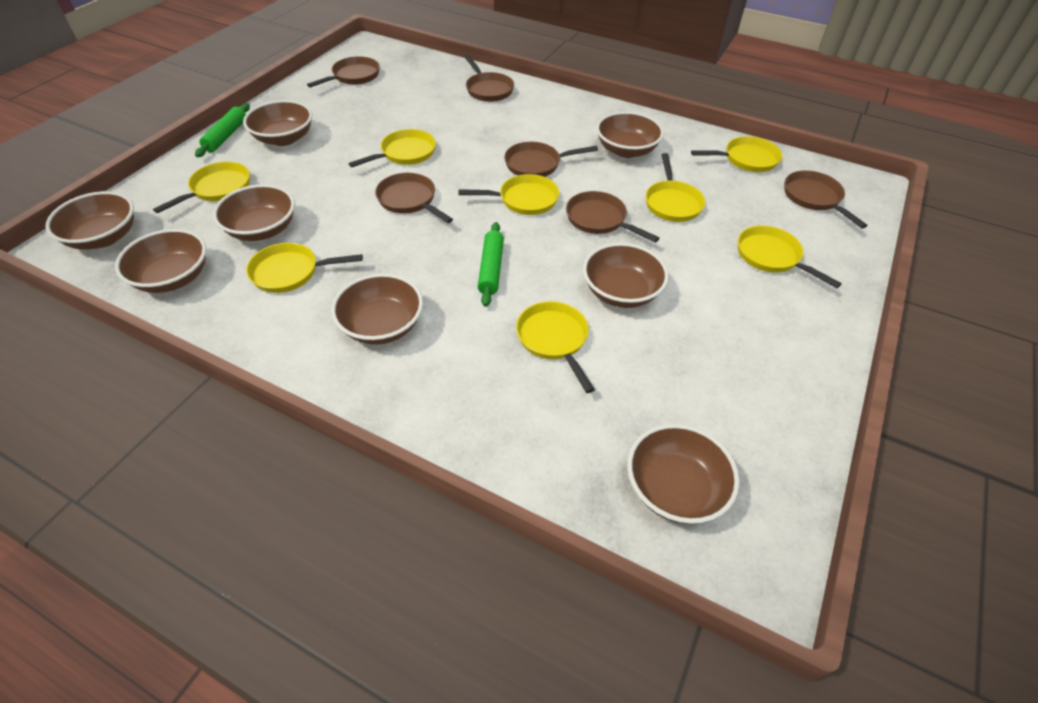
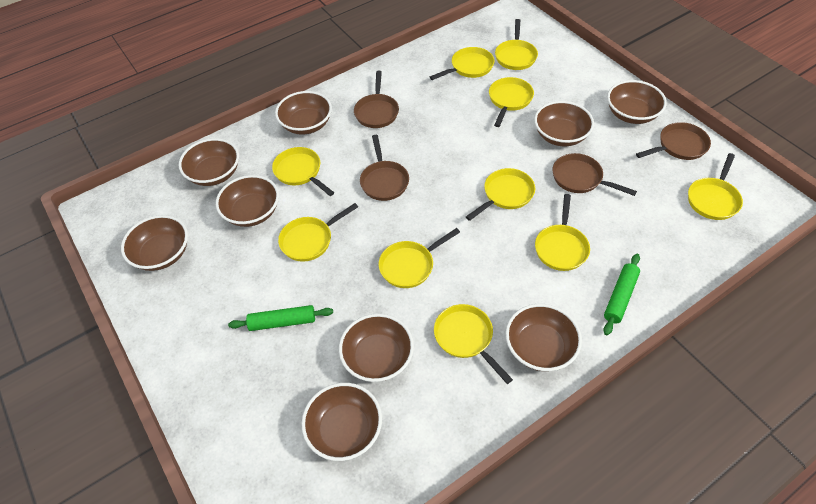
brown bowl: [45,191,134,250] [115,229,207,293] [213,184,295,241] [243,100,312,146] [331,273,423,345] [583,243,669,308] [596,111,664,158] [627,424,740,524] = 8 -> [121,215,188,271] [179,138,239,186] [216,175,279,227] [275,91,332,135] [301,383,382,461] [339,314,414,382] [506,304,582,371] [534,101,594,146] [607,80,667,124] = 9
brown pan: [307,56,380,88] [375,173,453,223] [464,55,514,102] [504,142,598,177] [566,191,659,242] [785,170,868,229] = 6 -> [354,71,399,128] [360,135,409,201] [553,153,637,196] [636,122,711,160] = 4
yellow pan: [153,162,250,213] [246,243,363,293] [348,129,436,167] [458,174,559,215] [516,301,595,393] [645,153,706,222] [691,136,782,172] [738,226,842,288] = 8 -> [272,147,334,196] [278,203,358,262] [379,228,460,288] [430,47,495,80] [434,304,513,384] [466,168,535,221] [489,77,534,127] [495,19,538,70] [535,194,590,271] [688,153,743,220] = 10

